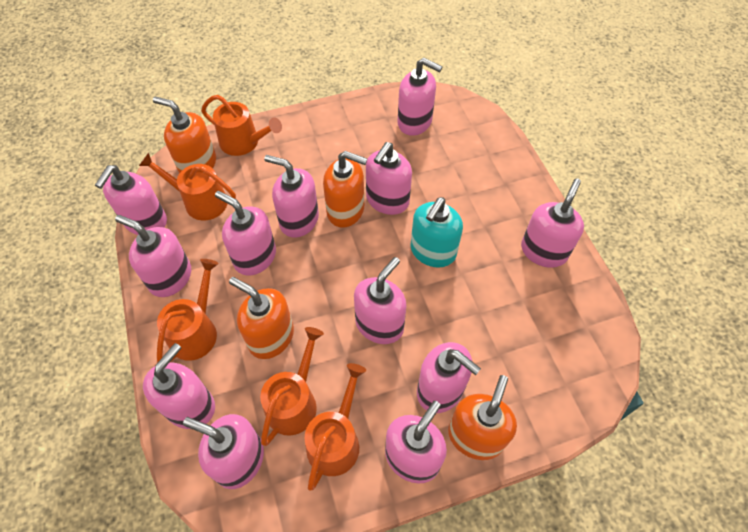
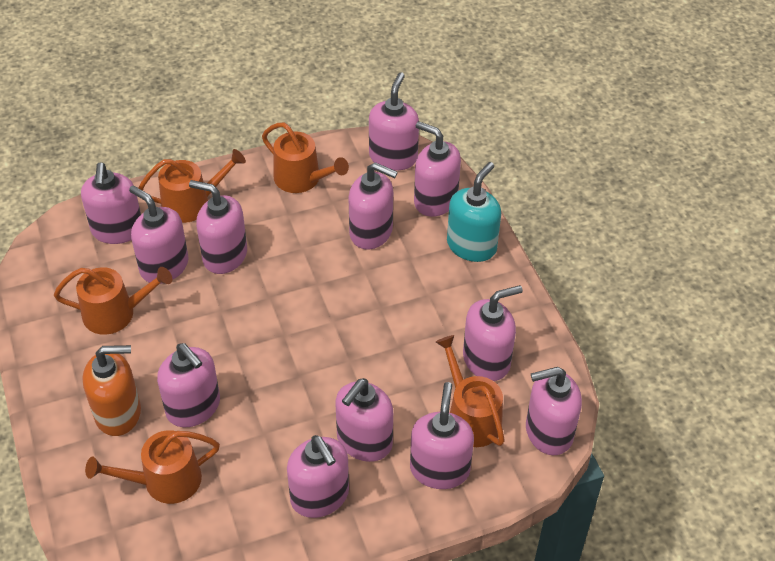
orange soap dispenser: [153,96,216,173] [229,277,294,359] [323,151,367,228] [448,375,517,460] = 4 -> [83,345,141,436] = 1

